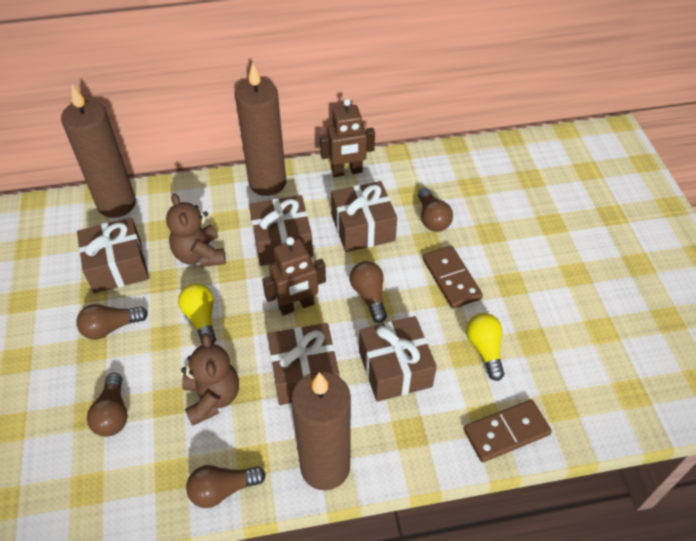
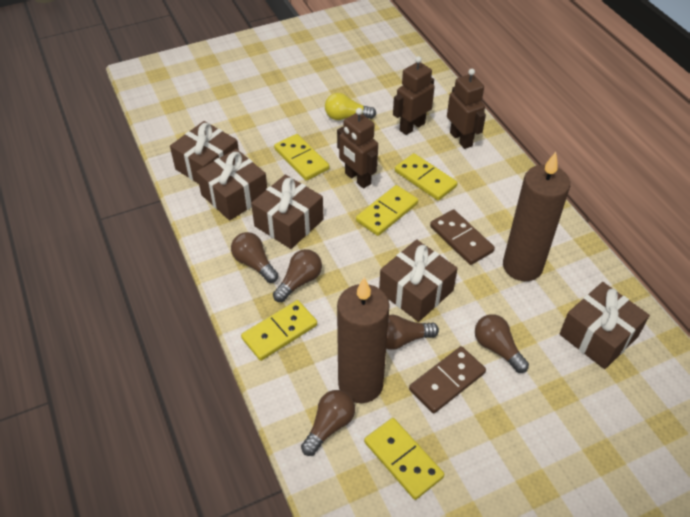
brown candle: [61,85,136,218] [235,62,286,196] [291,371,351,490] = 3 -> [337,277,390,403] [503,152,570,281] = 2
brown robot: [262,237,326,316] [320,99,375,177] = 2 -> [337,108,378,189] [393,56,435,135] [447,69,486,149] = 3
brown teddy bear: [166,193,226,267] [181,333,239,426] = 2 -> none = 0
yellow domino: none = 0 -> [241,300,317,361] [274,134,329,181] [356,185,418,236] [364,418,444,500] [395,153,458,201] = 5
yellow light bulb: [178,283,216,345] [466,313,504,381] = 2 -> [325,93,376,120] = 1

